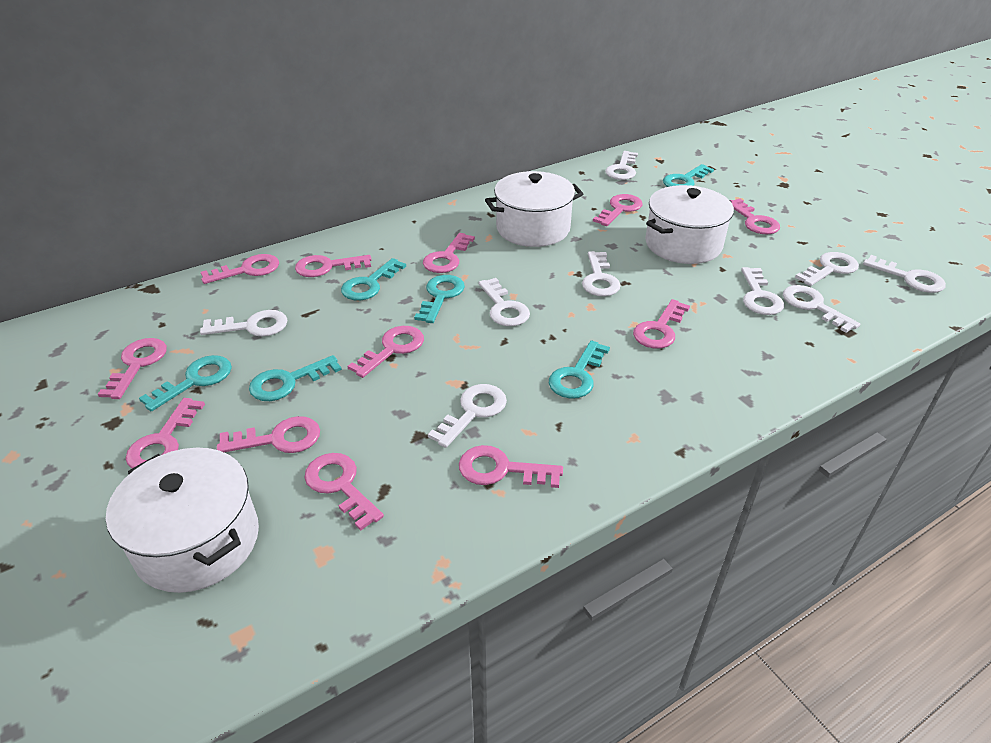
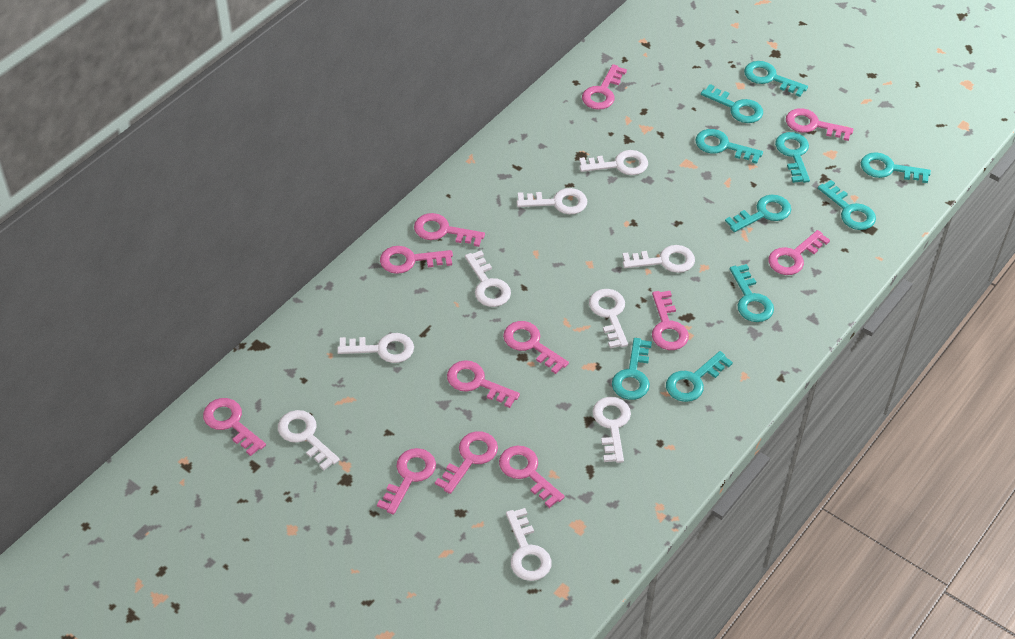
turquoise key: [139,355,232,411] [249,355,342,401] [341,258,406,300] [414,275,465,323] [549,340,610,399] [663,164,714,187] = 6 -> [612,338,652,400] [666,351,733,402] [695,129,763,164] [701,84,763,123] [725,195,791,232] [730,264,774,322] [744,61,808,97] [775,132,810,183] [818,180,876,230] [861,152,931,183] = 10
white pot: [106,448,259,593] [485,171,583,247] [645,185,734,264] = 3 -> none = 0

